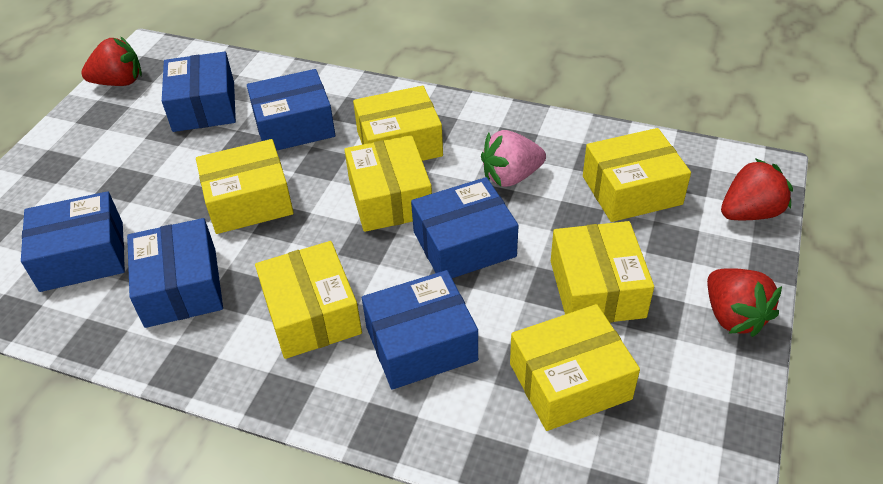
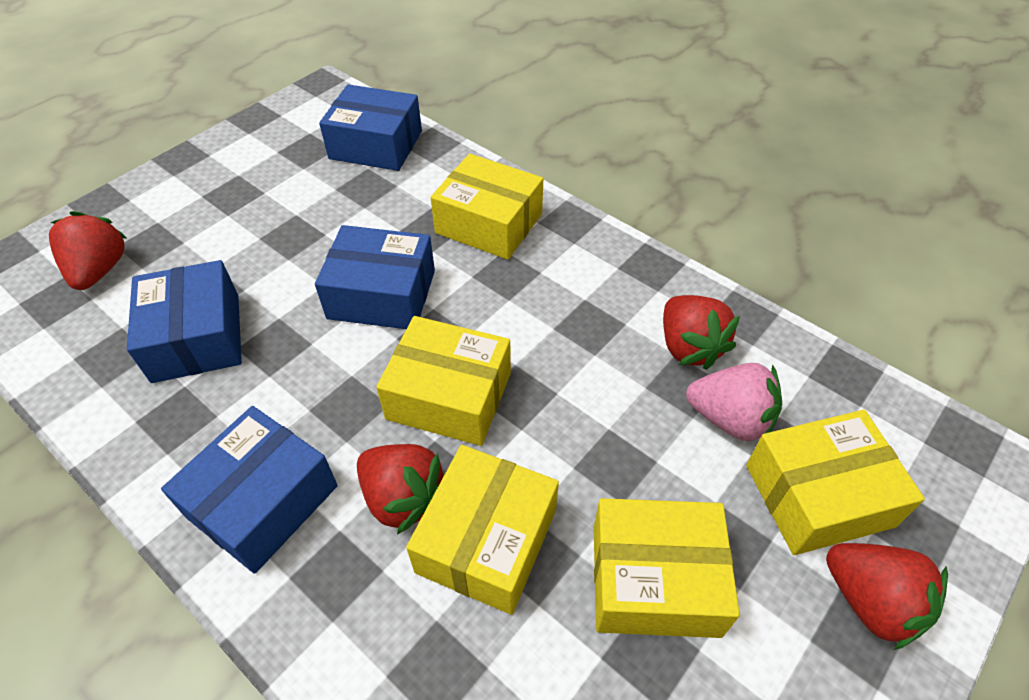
blue box: [21,191,125,292] [127,218,223,328] [162,52,236,132] [247,69,335,151] [362,270,478,390] [411,177,519,278] = 6 -> [127,260,242,383] [161,406,338,574] [315,225,435,329] [319,84,422,171] = 4
red strawberry: [81,36,142,86] [707,268,782,337] [721,158,793,220] = 3 -> [49,211,128,290] [357,444,443,535] [663,295,740,370] [826,543,948,650] = 4
yellow box: [196,139,294,234] [255,241,362,359] [344,135,432,232] [353,86,443,161] [510,304,640,431] [551,221,654,323] [583,128,691,222] = 7 -> [376,316,511,446] [406,445,559,615] [430,154,543,260] [594,498,740,638] [746,410,925,555] = 5

